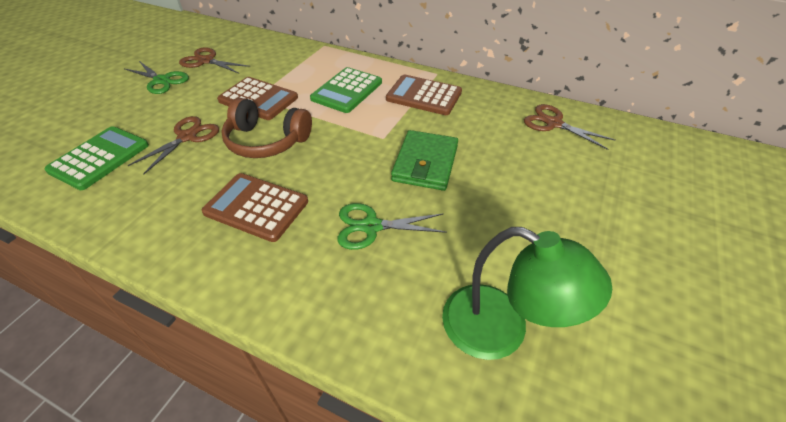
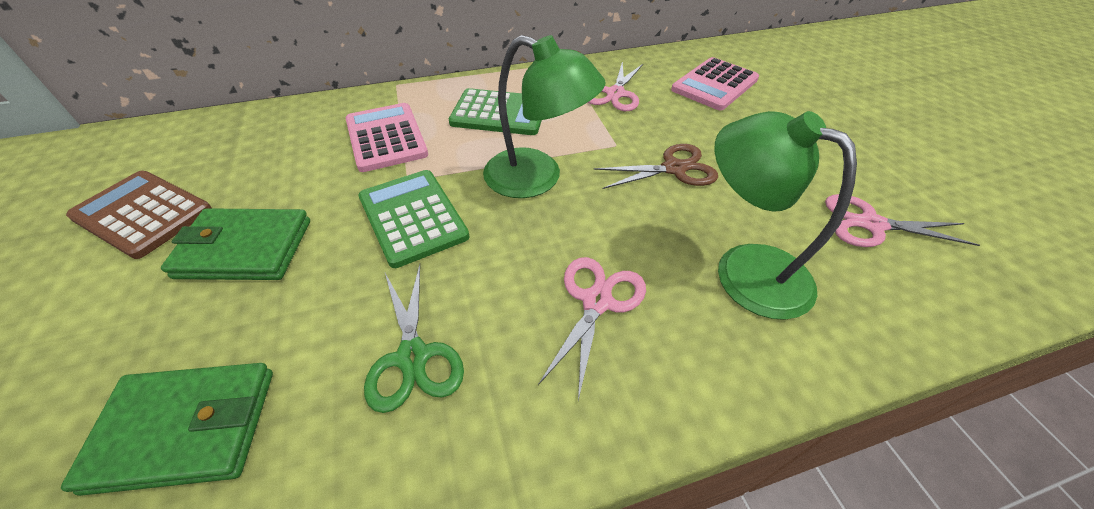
brown calculator: [201,173,308,242] [217,77,298,120] [386,75,462,115] = 3 -> [66,171,212,259] = 1
brown headphones: [221,98,312,158] = 1 -> none = 0
brown scissors: [127,116,219,175] [179,47,250,73] [524,104,615,150] = 3 -> [594,144,718,189] = 1
green lamp: [442,227,612,360] = 1 -> [483,35,606,198] [714,111,857,320] = 2
green scissors: [125,61,189,94] [337,203,447,250] = 2 -> [364,264,464,413] = 1
green wallet: [391,130,458,191] = 1 -> [61,363,273,496] [161,208,310,280] = 2
pink calculator: none = 0 -> [346,103,428,172] [671,57,759,110] = 2
pink scissors: none = 0 -> [538,257,646,400] [588,61,643,111] [825,194,980,247] = 3

